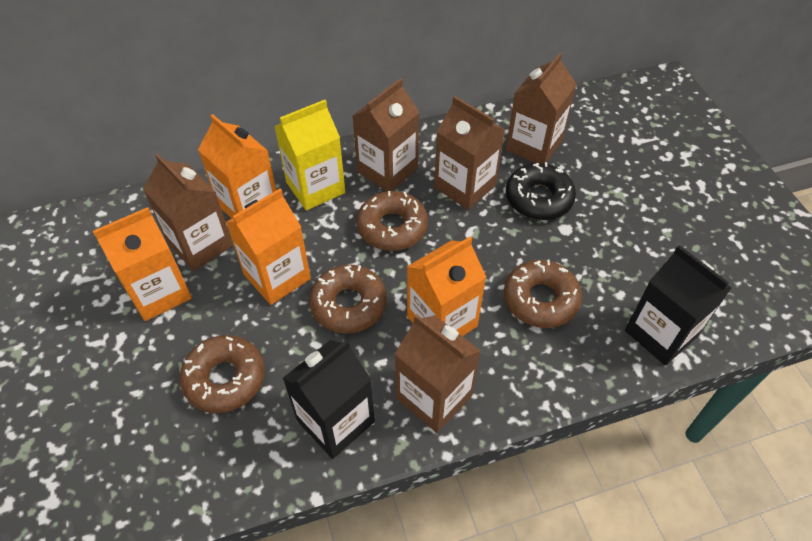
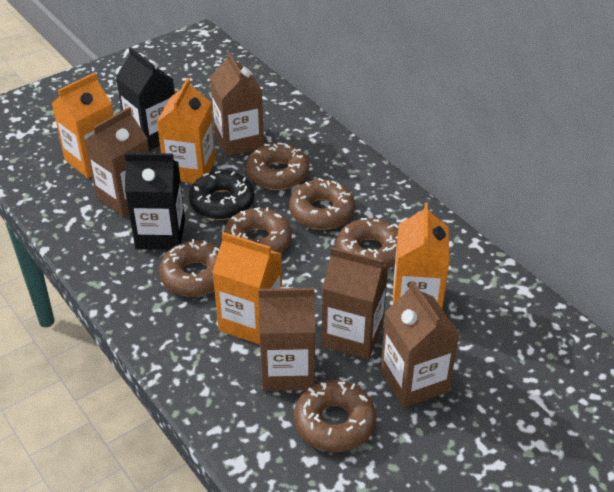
brown donut: [180,335,265,413] [309,265,387,334] [356,191,428,251] [504,260,582,328] = 4 -> [159,239,220,297] [224,207,292,253] [246,143,309,190] [289,178,355,230] [294,380,376,452] [336,218,398,269] = 6
yellow carton: [274,100,345,210] = 1 -> none = 0

